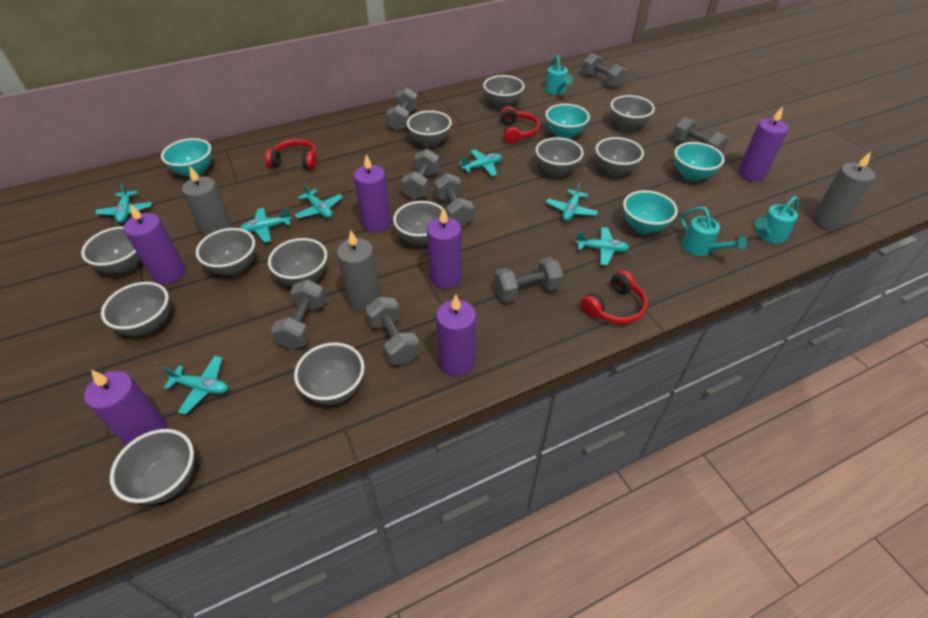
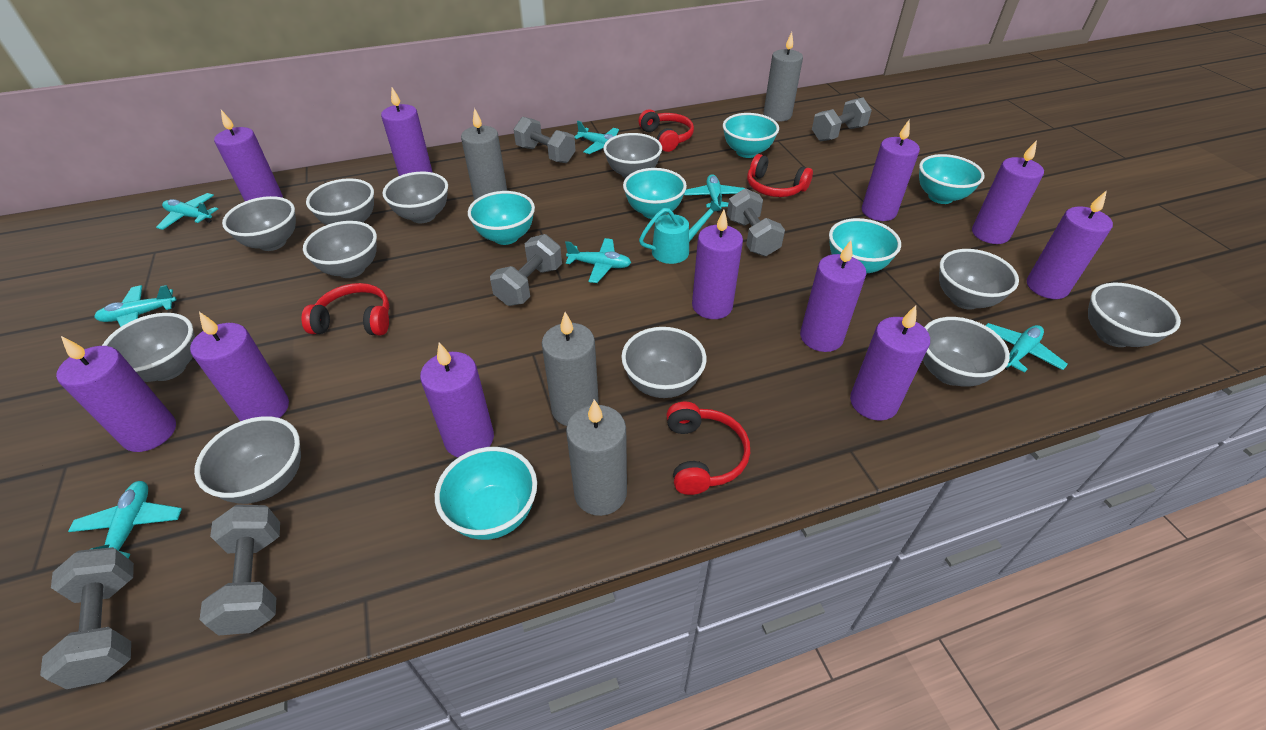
grey bowl: [81,226,141,274] [101,282,170,336] [110,429,195,505] [196,228,255,275] [268,238,327,286] [294,343,364,405] [393,201,447,246] [407,111,452,147] [483,75,524,109] [536,137,584,177] [596,137,644,176] [611,95,655,130] = 12 -> [102,313,195,382] [194,416,301,504] [222,196,296,251] [303,221,377,278] [306,178,374,225] [383,172,448,223] [603,133,662,178] [621,327,707,398] [923,317,1010,387] [939,249,1019,310] [1088,283,1181,347] = 11
grey candle: [182,165,233,238] [337,230,381,311] [812,152,875,230] = 3 -> [461,108,507,201] [542,312,599,426] [566,399,627,516] [764,32,803,122] = 4
grey dumbbell: [271,280,326,349] [365,297,420,365] [386,88,418,131] [401,149,439,200] [435,173,474,227] [494,257,564,302] [582,53,627,88] [673,117,729,153] = 8 -> [40,547,134,689] [199,505,280,636] [490,234,562,306] [513,117,576,163] [727,188,785,257] [812,98,872,141] = 6
purple candle: [84,370,167,446] [124,204,185,284] [354,154,391,232] [427,208,462,288] [436,295,476,376] [738,106,788,181] = 6 -> [56,336,176,452] [190,312,289,421] [214,110,283,201] [381,87,432,176] [420,342,494,457] [692,210,743,319] [800,240,866,352] [850,305,930,421] [862,120,920,221] [972,140,1044,244] [1027,190,1113,299] = 11
red headphones: [265,139,317,169] [500,107,540,143] [581,270,647,324] = 3 -> [301,283,389,336] [638,109,694,152] [666,402,750,495] [747,154,813,197] = 4
turquoise bowl: [161,138,212,177] [545,104,590,139] [623,190,678,234] [674,142,724,181] = 4 -> [435,447,537,540] [468,191,535,245] [623,168,687,219] [723,113,779,158] [829,218,901,274] [919,154,985,204] = 6
turquoise watering can: [545,55,573,95] [680,207,747,256] [755,196,799,243] = 3 -> [639,200,721,264] = 1

